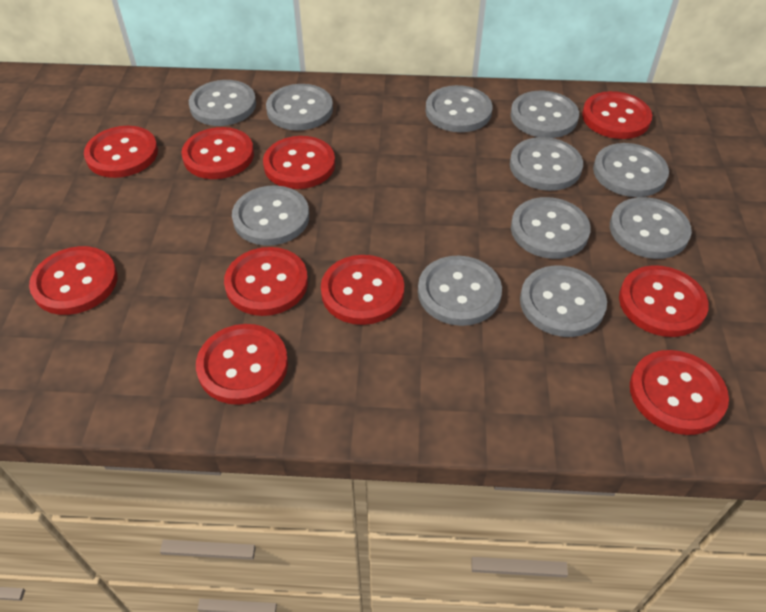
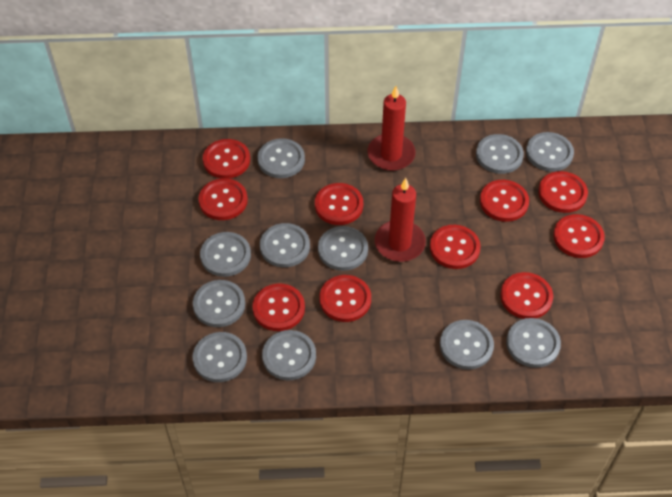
red candle: none = 0 -> [368,86,416,171] [375,178,426,262] = 2

